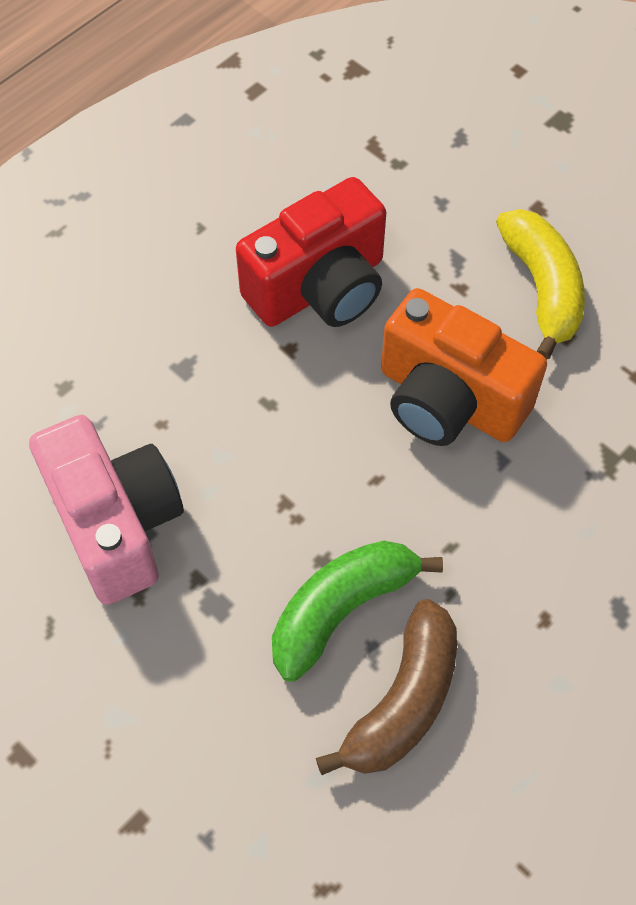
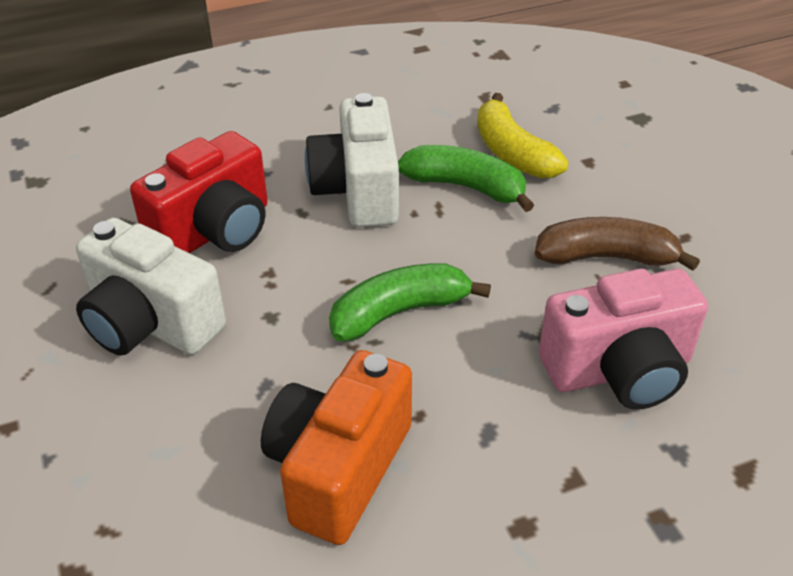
green banana: [272,541,443,682] = 1 -> [329,263,491,341] [398,145,534,212] = 2
white camera: none = 0 -> [76,218,226,356] [305,93,399,227] = 2

